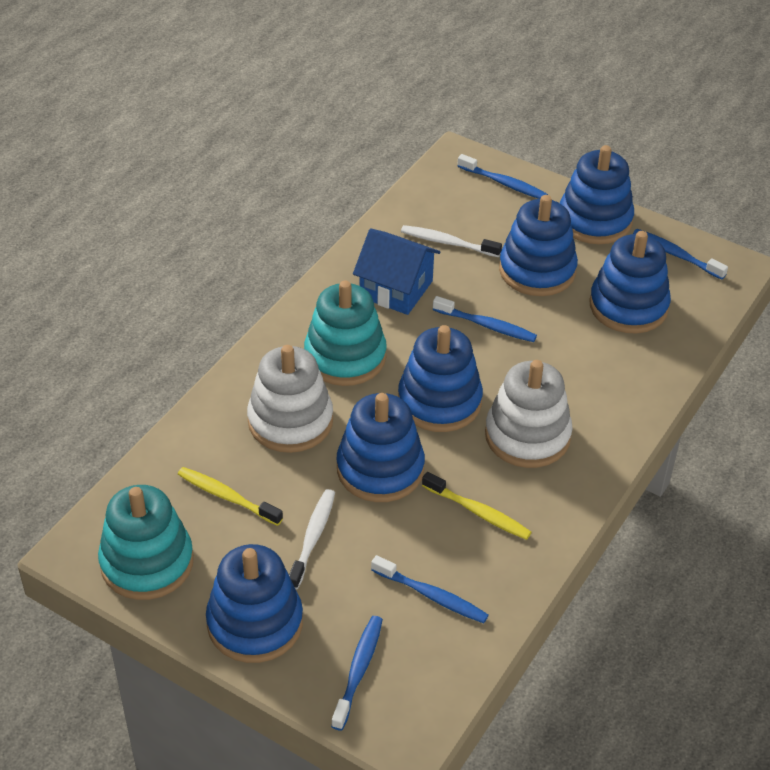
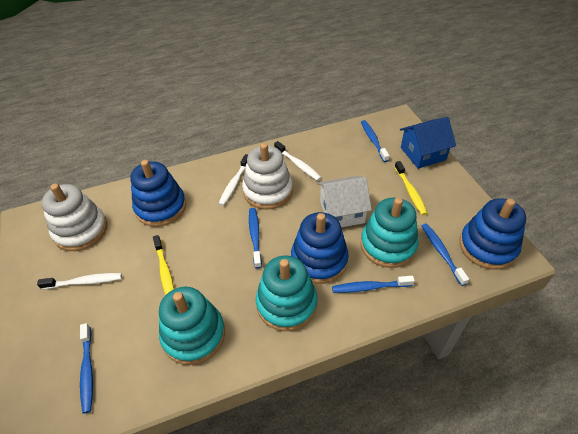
blue stacking toy: [206,544,303,663] [337,393,425,502] [398,325,483,432] [499,195,578,296] [560,145,634,244] [589,231,671,333] = 6 -> [131,160,186,227] [291,212,349,284] [459,198,526,269] = 3
turquoise stacking toy: [98,485,194,600] [304,280,387,386] = 2 -> [159,287,225,365] [256,255,318,331] [360,197,419,268] = 3
white house: none = 0 -> [317,176,372,227] = 1
white toothbrush: [289,489,335,589] [401,225,502,257] = 2 -> [37,273,122,289] [218,154,248,206] [274,141,322,181] = 3

